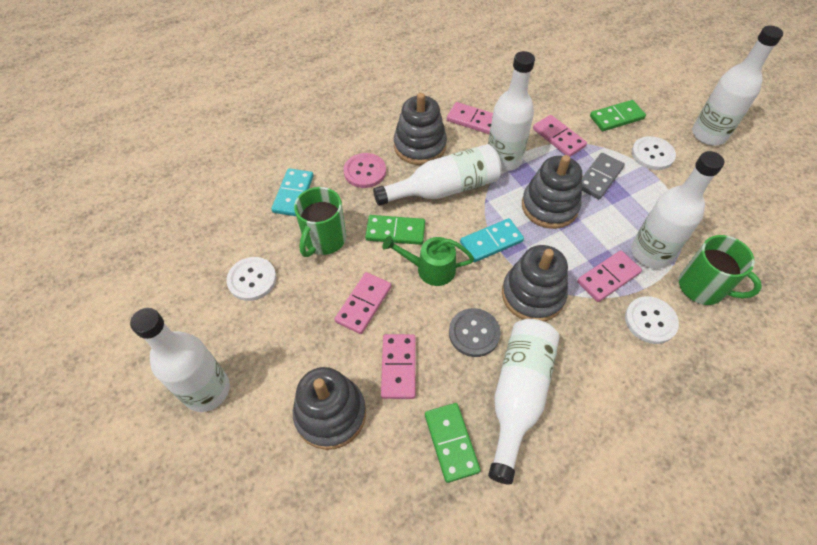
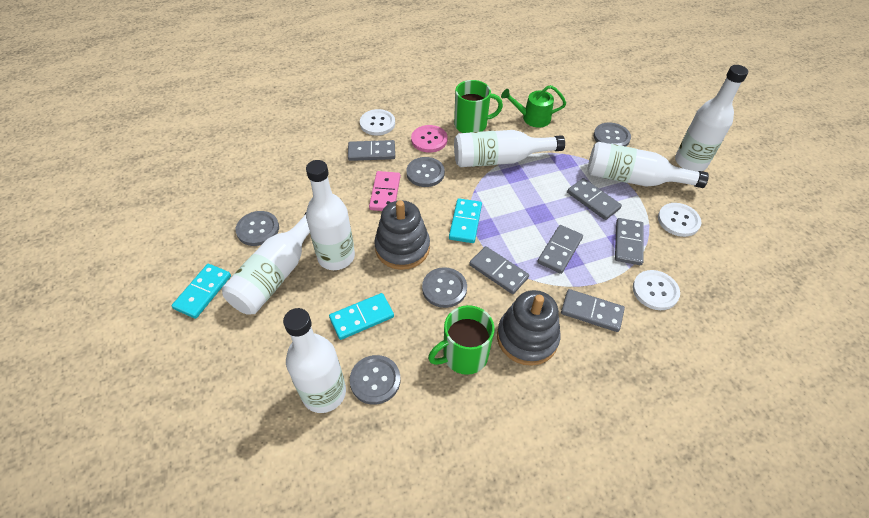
green domino: [365,215,425,245] [425,403,481,483] [590,100,646,131] = 3 -> none = 0
grey button: [449,308,501,357] = 1 -> [236,211,279,246] [350,355,401,405] [406,157,445,187] [422,267,467,308] [594,123,631,147] = 5
grey domino: [582,153,625,199] = 1 -> [348,140,395,161] [469,246,529,294] [537,225,583,274] [561,289,625,332] [567,178,622,220] [615,218,644,265] = 6
grey stacking toy: [293,367,366,450] [394,93,447,165] [502,245,568,322] [522,155,582,229] = 4 -> [374,200,430,270] [497,290,560,366] = 2
pink domino: [335,272,391,334] [381,334,416,399] [447,102,493,134] [533,115,587,157] [577,250,642,302] = 5 -> [369,171,400,211] = 1
turquoise domino: [271,168,314,216] [460,218,524,262] = 2 -> [172,264,231,319] [329,293,394,340] [449,198,482,243] = 3

